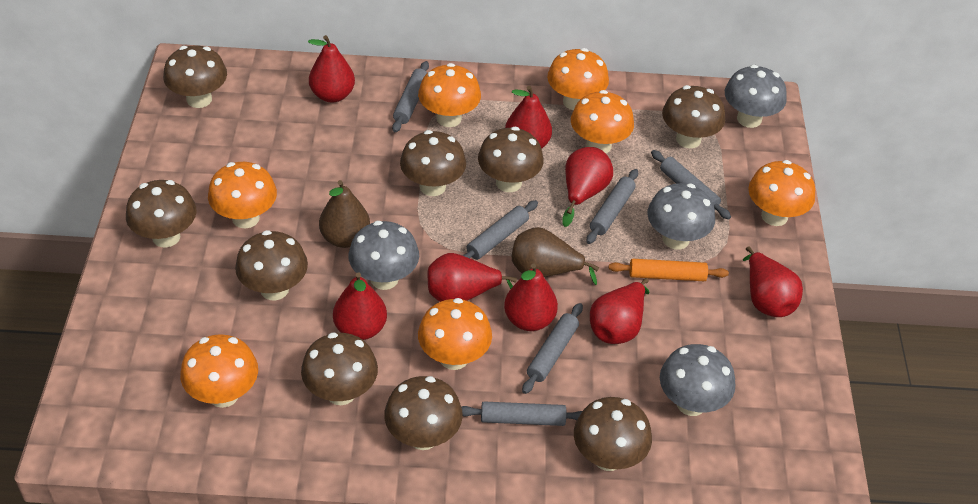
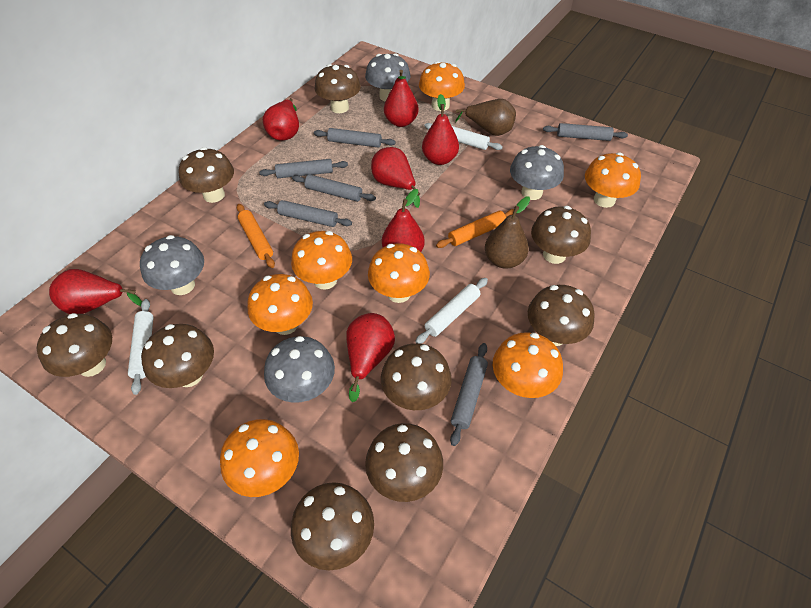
orange rolling pin: [609,259,729,281] = 1 -> [237,204,275,268] [436,209,514,248] = 2
red pear: [308,35,355,102] [333,272,387,340] [428,253,517,302] [504,263,558,331] [505,86,552,149] [562,147,613,227] [590,278,650,344] [743,246,803,317] = 8 -> [49,269,142,314] [263,98,299,141] [346,313,395,402] [371,147,420,208] [382,189,425,252] [384,70,419,127] [422,94,459,165] = 7
white rolling pin: none = 0 -> [128,299,154,395] [415,278,488,344] [424,123,503,150] = 3

